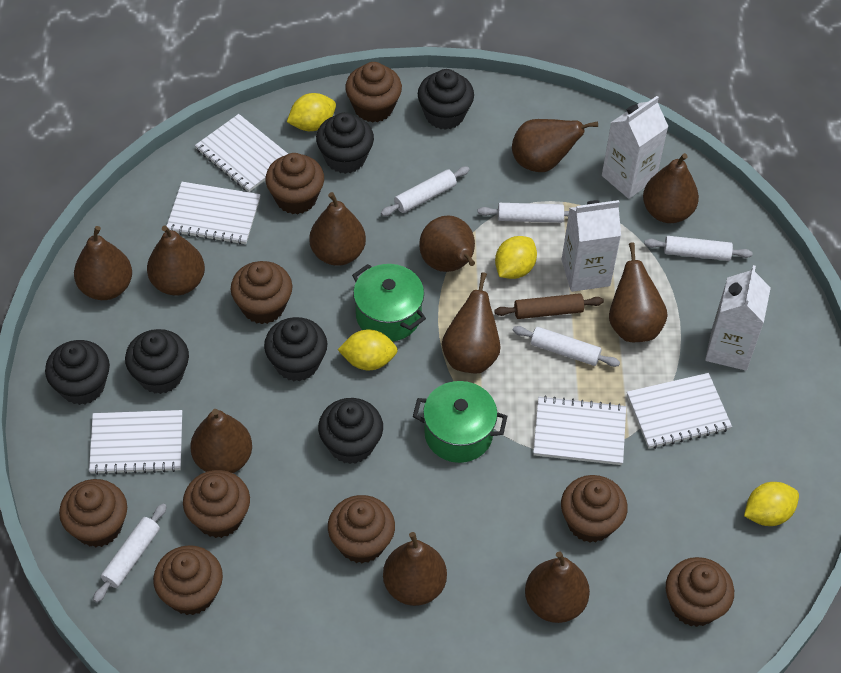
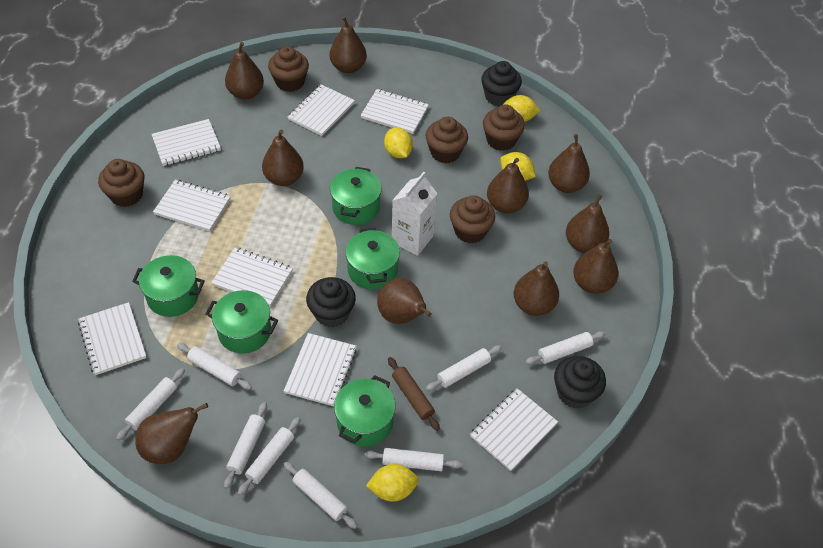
black cupcake: [45,340,110,405] [125,329,189,394] [264,317,327,382] [316,112,374,174] [318,398,383,464] [418,69,474,130] = 6 -> [306,277,356,327] [481,61,522,106] [554,356,606,409] = 3
brown cupcake: [59,479,127,547] [153,545,223,615] [183,470,250,538] [231,261,292,324] [265,153,324,214] [328,495,395,564] [345,62,402,123] [561,475,628,543] [666,557,734,627] = 9 -> [98,159,144,207] [268,46,309,92] [426,117,468,163] [450,195,495,244] [483,104,525,151] = 5
brown pear: [74,226,132,300] [147,225,205,295] [190,409,252,473] [309,192,366,266] [383,532,447,606] [419,216,475,272] [442,272,501,373] [512,119,598,172] [525,551,590,623] [609,242,668,342] [643,153,699,223] = 11 -> [135,403,208,464] [225,42,264,100] [262,130,304,186] [330,16,367,73] [377,278,432,324] [487,158,529,213] [514,261,559,316] [548,134,590,193] [566,194,609,253] [573,239,618,294] = 10
green pot: [352,264,426,341] [413,381,507,463] = 2 -> [132,255,205,317] [205,290,278,353] [330,167,382,225] [334,375,396,447] [345,228,400,290] = 5
white carton: [562,200,621,292] [602,96,669,199] [705,265,771,371] = 3 -> [392,172,437,256] = 1
white notebook: [89,410,182,475] [167,182,261,245] [195,114,288,192] [533,396,626,465] [627,373,732,449] = 5 -> [78,302,147,375] [152,119,221,166] [153,179,231,231] [211,247,293,307] [284,333,357,406] [287,84,355,136] [360,89,429,134] [470,388,558,471] = 8
white rolling pin: [93,503,166,603] [381,167,470,216] [478,203,569,223] [512,326,620,367] [644,236,753,261] = 5 -> [116,368,185,441] [177,343,252,390] [224,402,267,489] [238,417,301,496] [283,462,358,529] [364,448,462,471] [426,345,502,391] [525,331,605,365] = 8

